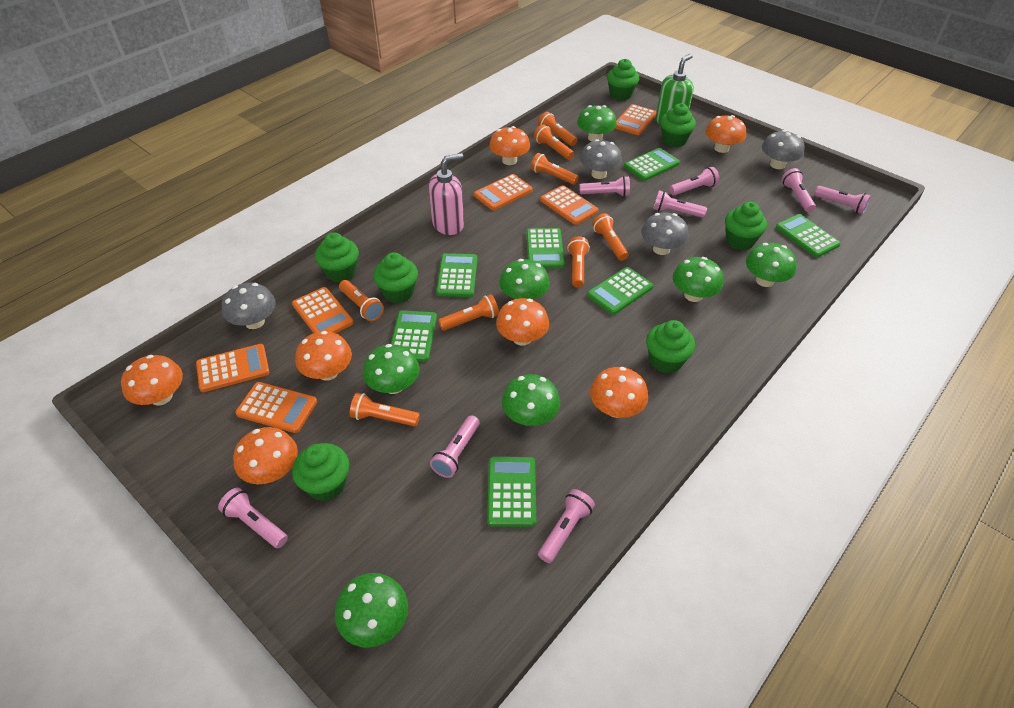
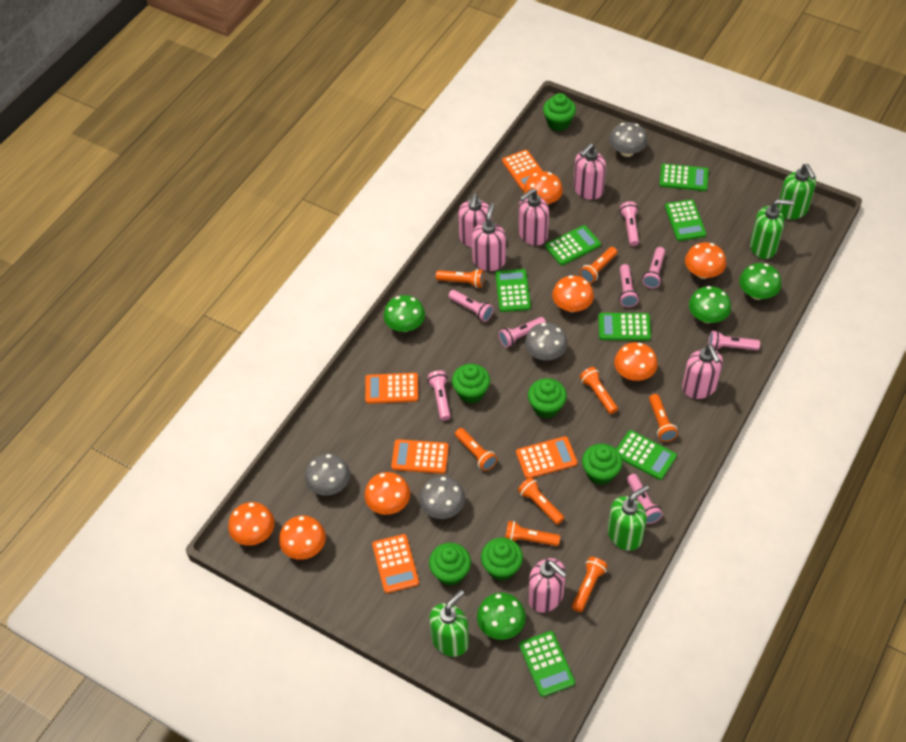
green cupcake: [292,443,349,501] [315,233,359,283] [373,252,418,303] [607,59,639,101] [646,320,695,373] [660,103,696,147] [725,202,767,250] = 7 -> [429,543,471,586] [452,364,490,403] [481,538,523,581] [528,378,567,419] [543,93,576,131] [582,444,622,485] = 6
green mushroom: [335,573,408,648] [363,344,419,394] [499,259,550,300] [502,374,560,426] [577,105,617,142] [673,257,723,302] [746,243,797,287] = 7 -> [384,295,425,332] [477,593,526,640] [689,286,731,323] [739,263,781,300] = 4
green soap dispenser: [656,54,694,125] = 1 -> [429,590,469,657] [608,485,649,551] [750,199,794,259] [777,164,816,219] = 4
orange calculator: [196,344,269,392] [235,382,317,433] [292,287,354,333] [474,174,533,210] [540,185,599,225] [615,104,657,135] = 6 -> [365,373,418,404] [372,534,419,593] [391,439,449,474] [502,150,542,191] [516,436,577,479] = 5
pink soap dispenser: [429,153,464,235] = 1 -> [458,193,492,247] [472,203,506,271] [518,189,549,246] [528,558,567,613] [573,143,606,200] [682,345,723,399] = 6

